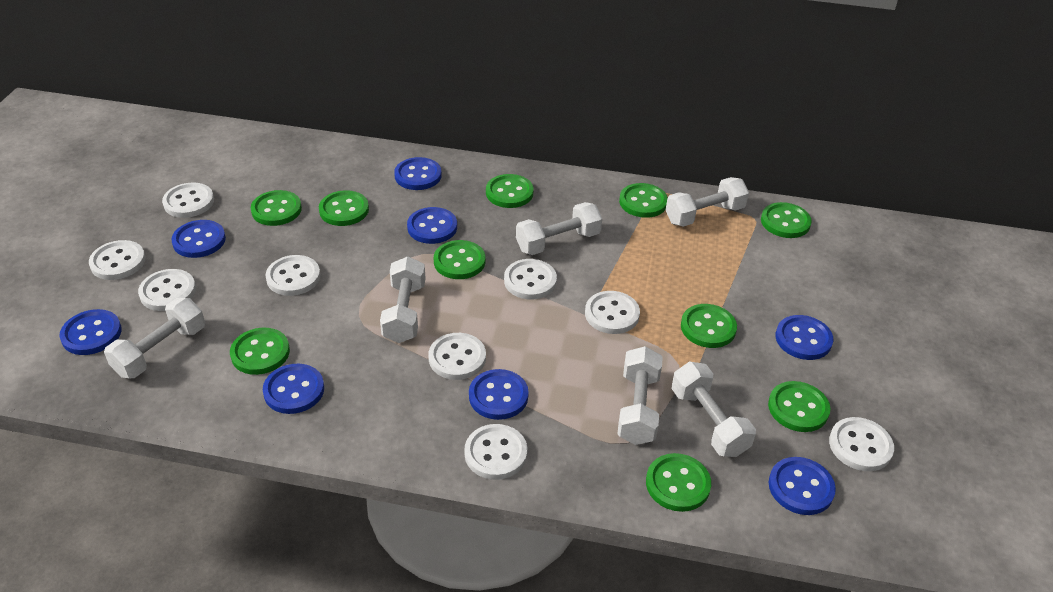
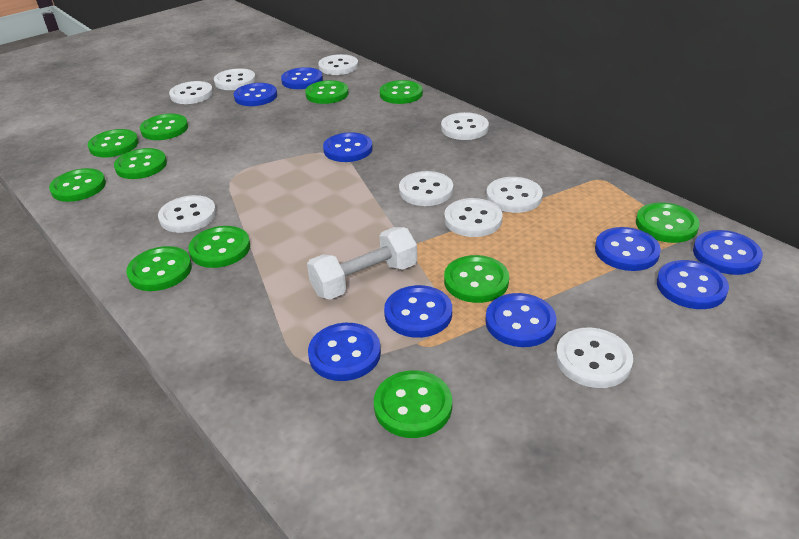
blue button: [60,309,122,355] [171,220,226,258] [263,363,324,414] [394,157,442,190] [407,207,457,244] [469,369,529,420] [769,457,836,515] [776,315,833,360] = 8 -> [234,83,277,106] [281,67,323,89] [308,323,381,381] [323,132,373,162] [384,285,452,338] [485,293,557,347] [595,227,661,271] [657,260,729,309] [693,230,763,275] = 9
green button: [230,328,290,375] [251,190,302,226] [319,190,369,226] [434,240,485,279] [486,174,534,208] [619,183,668,218] [646,453,711,512] [681,304,737,348] [761,202,812,238] [768,381,830,432] = 10 -> [49,168,106,202] [87,129,139,157] [114,148,167,179] [126,246,192,291] [140,114,188,140] [188,226,250,268] [305,80,348,104] [374,370,452,438] [379,80,423,104] [444,255,509,303] [636,202,700,243] = 11
white dumbbell: [104,298,205,378] [380,256,426,343] [516,202,602,255] [618,346,663,445] [666,177,749,227] [672,362,756,457] = 6 -> [307,227,417,300] = 1

